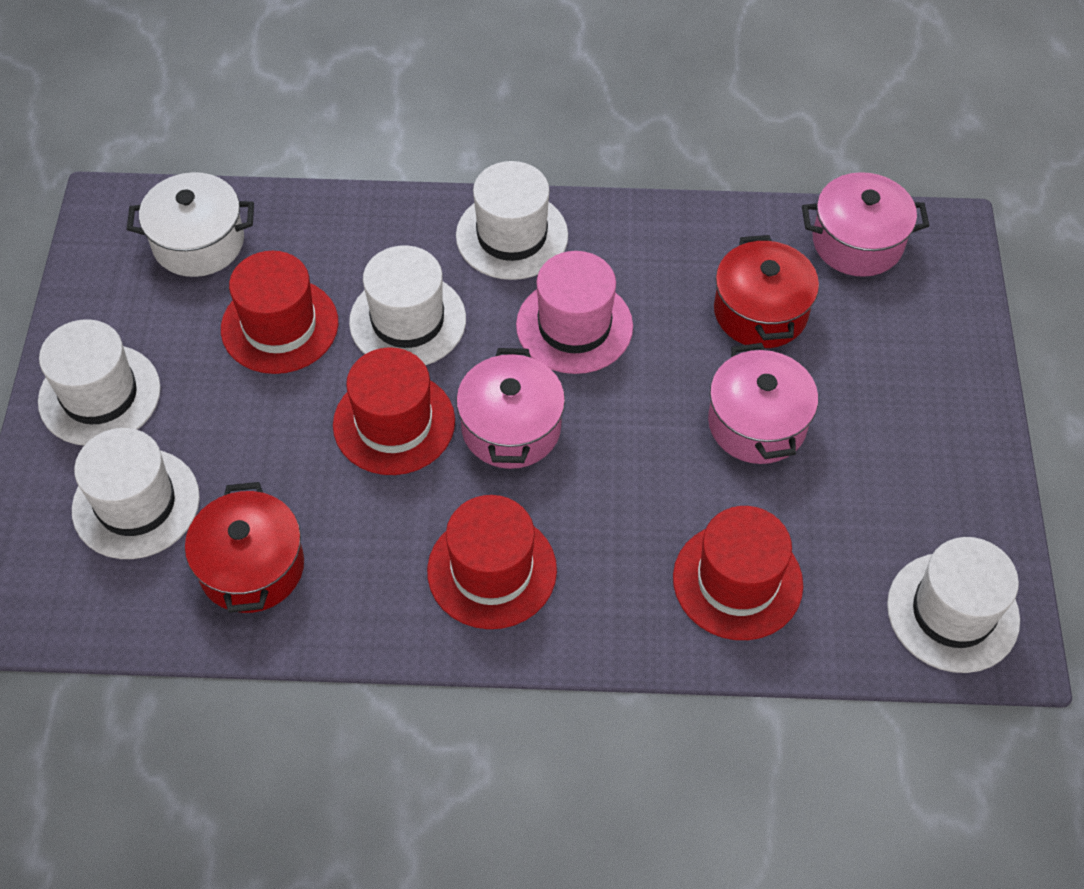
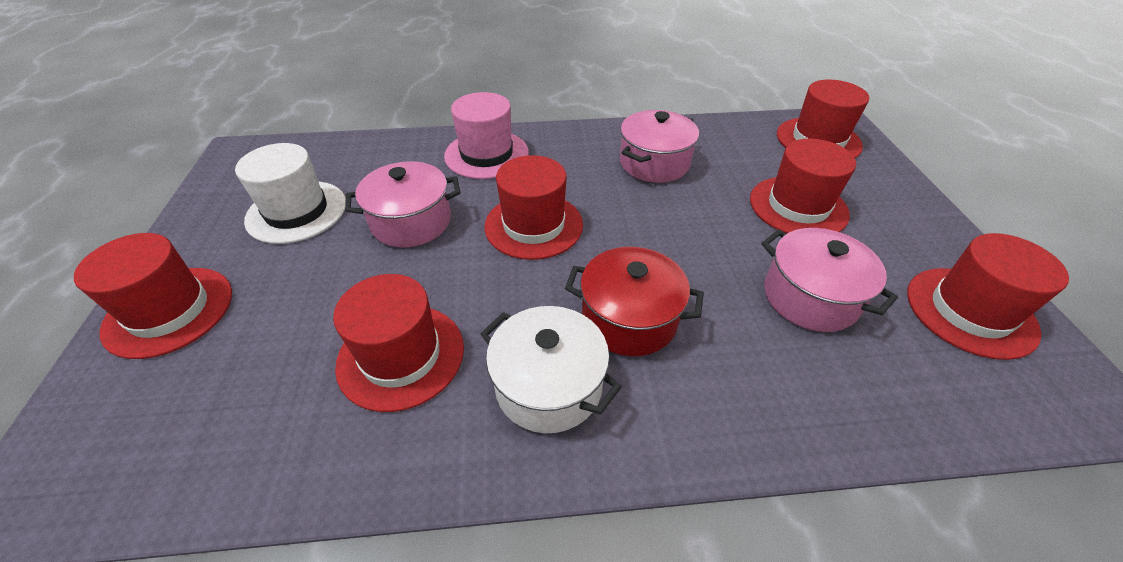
red hat: [221,251,338,374] [333,347,455,475] [427,495,557,629] [673,506,803,640] = 4 -> [74,233,232,359] [333,274,464,412] [484,155,583,260] [750,139,856,234] [777,79,869,158] [907,233,1069,360] = 6
red pot: [185,482,304,613] [714,235,819,348] = 2 -> [565,247,704,356] = 1
white hat: [38,319,161,446] [72,428,200,559] [349,245,466,365] [456,161,568,280] [887,537,1020,673] = 5 -> [235,143,346,244] = 1

